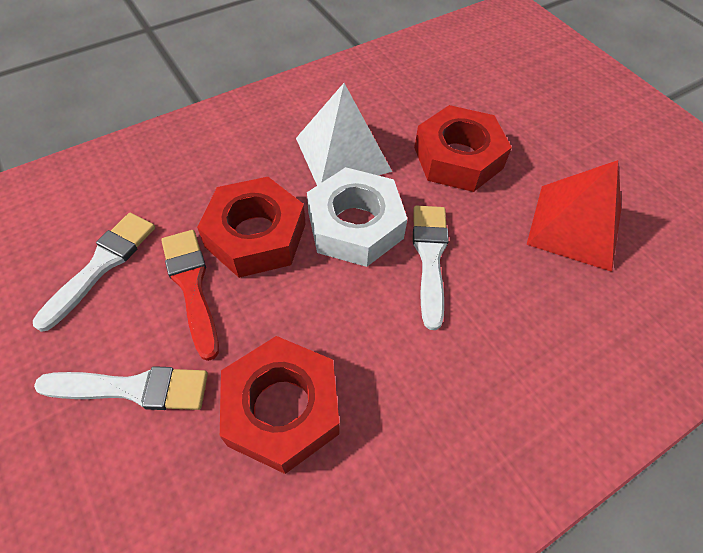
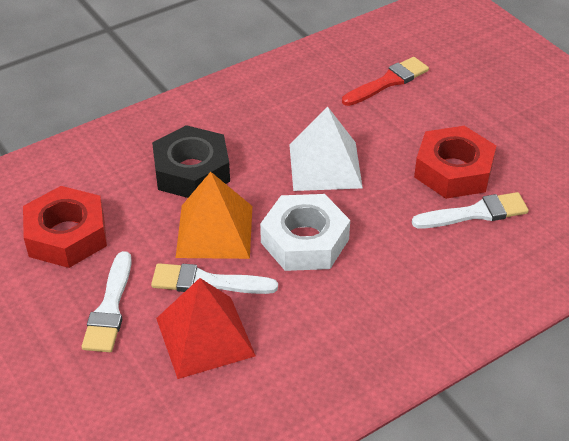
black nut: none = 0 -> [152,125,230,198] = 1
orange pyramid: none = 0 -> [176,172,252,259] = 1
red nut: [197,177,306,278] [220,336,339,474] [414,105,512,192] = 3 -> [23,186,107,268] [414,126,496,199] = 2

